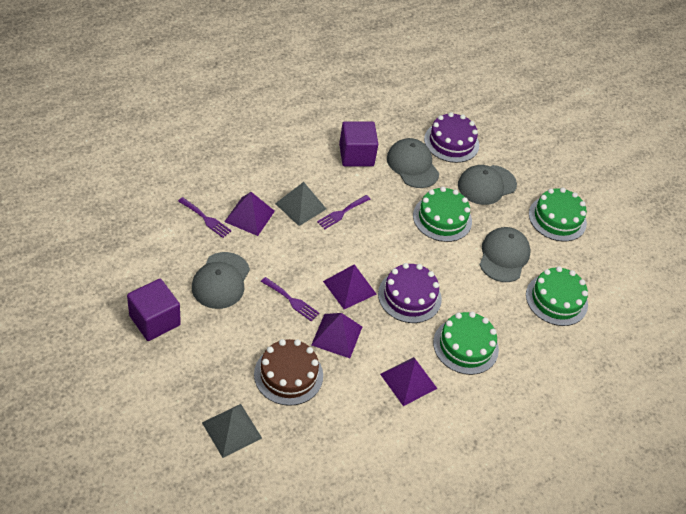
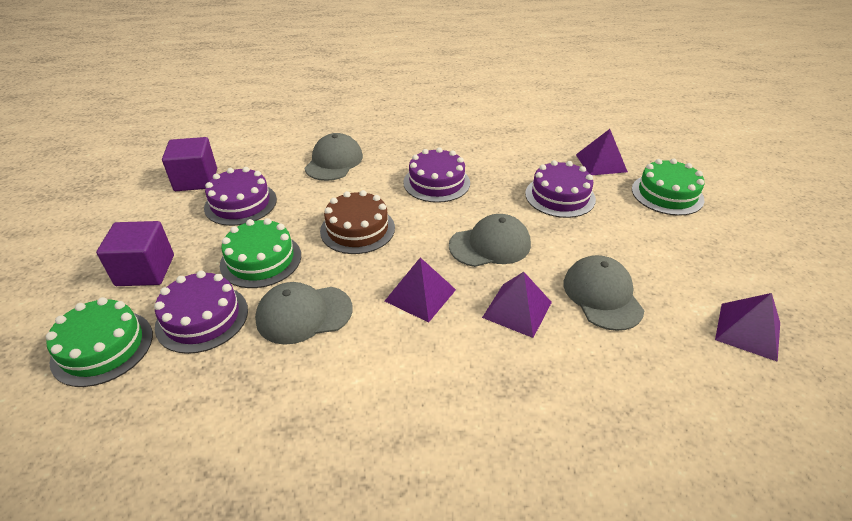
green cake: [413,187,472,242] [433,312,499,375] [526,266,588,326] [529,188,587,242] = 4 -> [46,297,153,387] [220,218,301,288] [632,159,705,216] = 3
grey pyramid: [202,404,262,458] [275,182,326,226] = 2 -> none = 0
purple cake: [378,263,442,323] [424,112,479,163] = 2 -> [154,271,248,354] [204,167,277,226] [403,147,470,203] [525,160,596,218] = 4
purple fork: [178,197,231,238] [261,277,319,321] [317,195,370,230] = 3 -> none = 0

